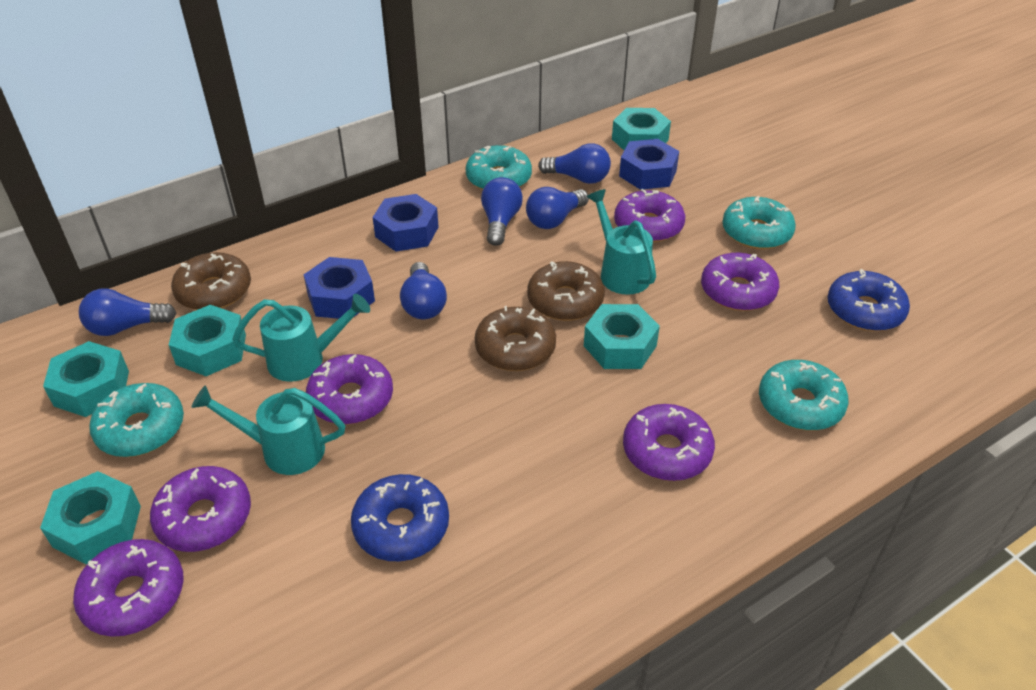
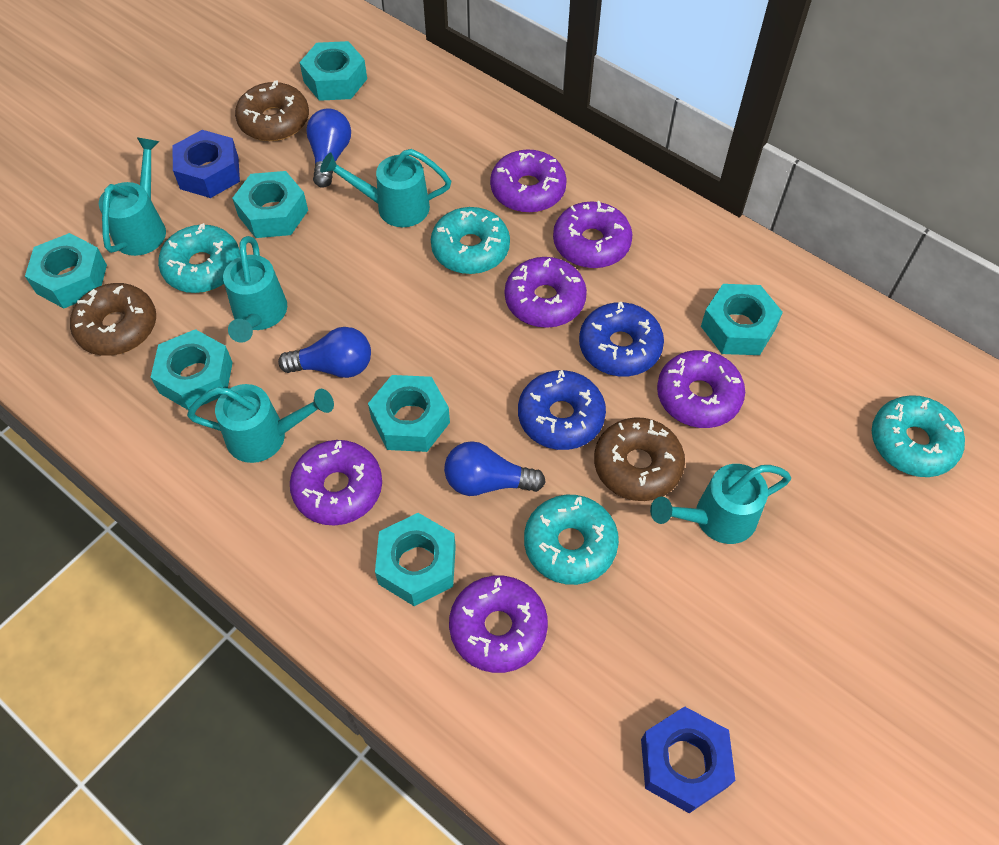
blue light bulb: [79,288,176,336] [400,262,447,319] [481,177,523,246] [526,187,589,229] [538,144,611,184] = 5 -> [278,327,371,378] [306,108,351,188] [444,441,546,496] = 3
blue nut: [304,257,375,319] [373,194,439,252] [619,139,679,190] = 3 -> [172,130,240,198] [641,706,735,813] = 2
turquoise nut: [40,471,141,564] [43,341,129,417] [169,305,246,376] [584,304,660,369] [612,108,671,150] = 5 -> [25,233,107,309] [150,329,233,410] [232,171,308,238] [300,41,367,101] [368,375,450,452] [375,513,456,606] [701,284,783,355] = 7
turquoise watering can: [191,385,345,475] [232,294,370,382] [587,189,656,295] = 3 -> [99,137,166,256] [187,384,334,463] [223,236,287,343] [320,149,451,227] [650,464,791,544] = 5

